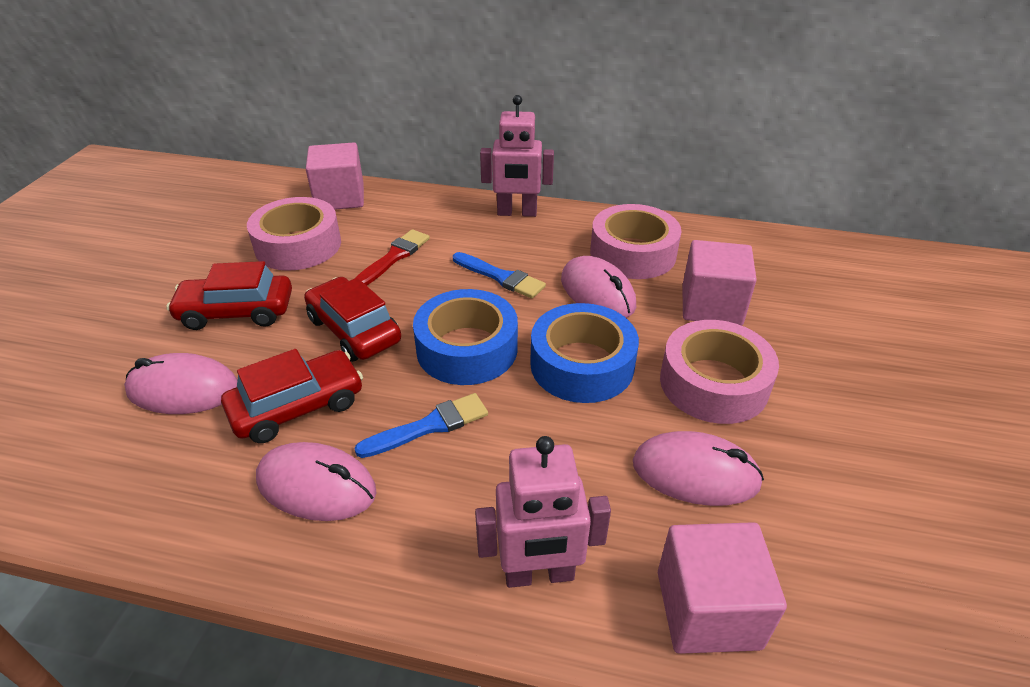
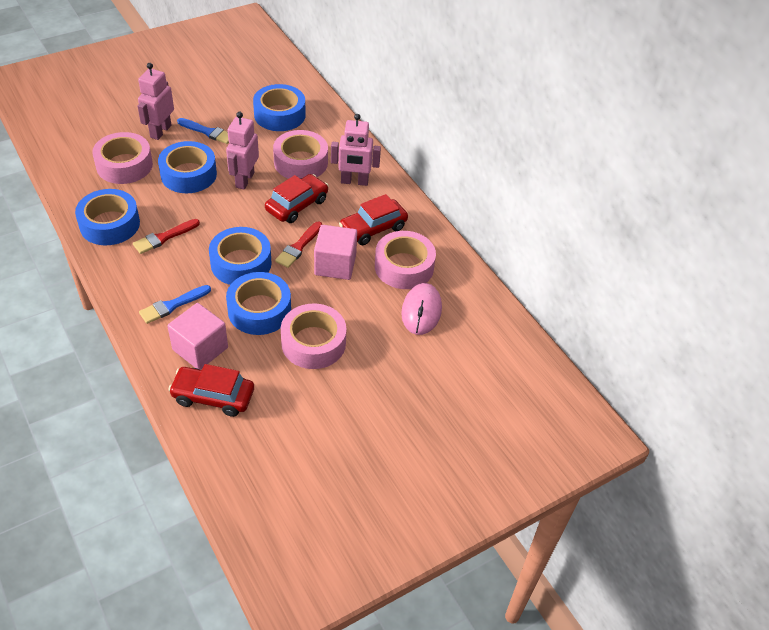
blue tape: [413,289,518,385] [530,303,639,403] = 2 -> [75,189,140,245] [158,141,217,193] [209,227,272,285] [226,272,291,335] [253,84,306,131] = 5
pink cube: [306,142,364,210] [658,522,787,654] [682,240,757,326] = 3 -> [167,303,228,370] [314,225,357,280] = 2
pink mouse: [124,353,237,414] [256,442,377,521] [561,256,636,318] [633,431,764,506] = 4 -> [401,283,442,335] = 1
pink robot: [475,436,611,588] [480,95,554,217] = 2 -> [138,63,174,140] [226,112,259,190] [331,114,381,186] = 3
pink tape: [247,197,341,271] [590,204,682,279] [660,320,779,424] = 3 -> [92,132,153,184] [273,130,328,179] [281,303,347,369] [375,231,436,289] = 4
red brush: [355,229,430,286] = 1 -> [133,219,200,254] [275,222,323,268] = 2

